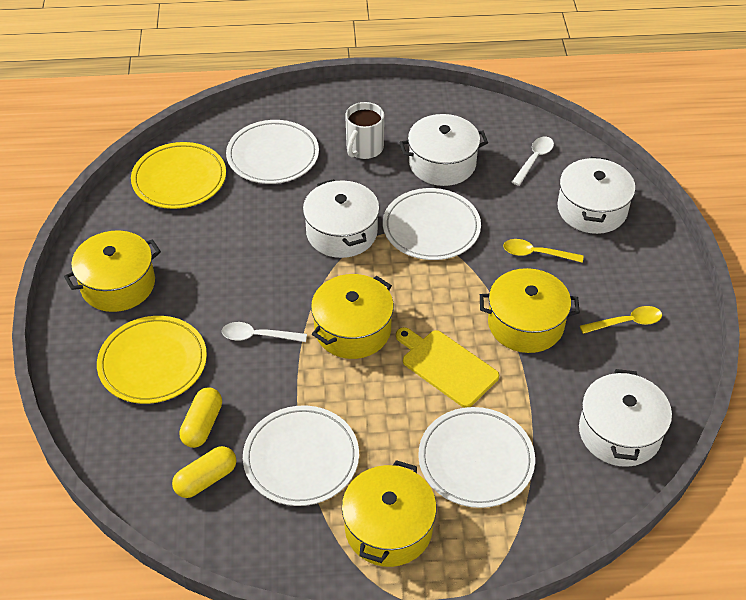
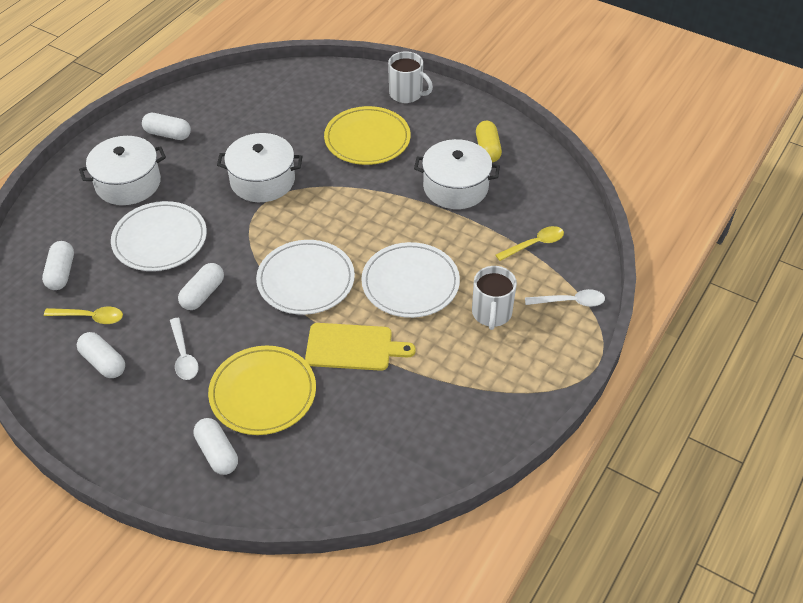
white capsule: none = 0 -> [42,241,74,290] [77,332,125,378] [142,113,191,140] [178,263,224,310] [193,418,238,475] = 5
white mug: [345,102,384,159] = 1 -> [388,51,433,103] [472,266,517,330] = 2
white plate: [226,120,319,184] [243,405,359,506] [383,188,481,260] [418,407,535,508] = 4 -> [111,201,207,271] [256,240,355,315] [361,242,460,318] = 3
white pot: [303,179,380,258] [400,114,488,186] [558,157,636,234] [579,369,672,467] = 4 -> [79,136,166,205] [217,133,302,202] [414,139,500,209] = 3
yellow capsule: [172,446,236,498] [179,387,222,448] = 2 -> [476,121,502,162] = 1
yellow pot: [64,230,161,312] [311,274,394,359] [342,460,437,567] [480,268,580,353] = 4 -> none = 0

